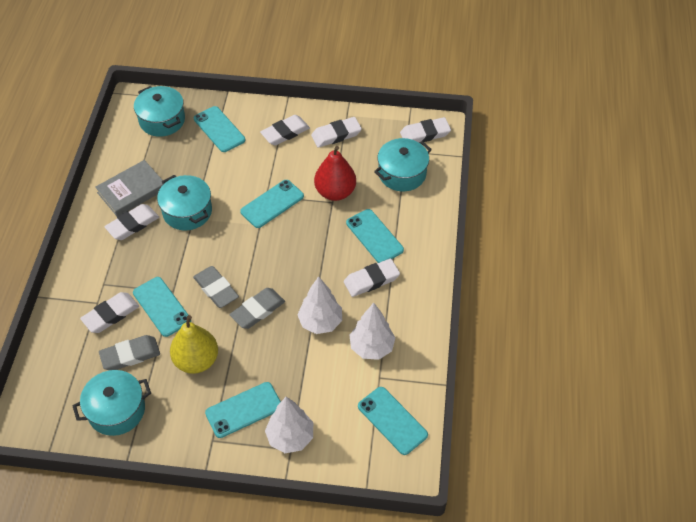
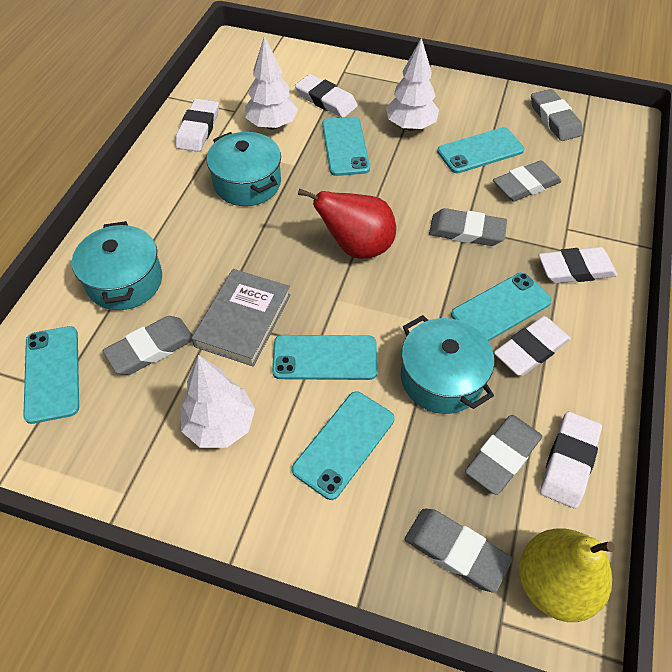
grey eraser: [99,335,160,370] [193,266,239,308] [230,288,285,329] = 3 -> [103,316,193,375] [405,508,513,593] [429,208,507,246] [465,415,543,495] [493,160,562,202] [531,89,583,141] = 6
turquoise pot: [73,370,151,436] [134,86,185,137] [157,175,212,230] [374,138,432,191] = 4 -> [72,221,162,310] [207,132,281,206] [401,315,494,414] = 3
white eraser: [80,292,139,333] [104,204,159,240] [260,115,310,146] [311,117,362,148] [344,259,400,297] [400,117,451,142] = 6 -> [175,98,219,152] [295,74,358,117] [494,316,571,376] [539,247,618,283] [540,412,602,509] = 5

